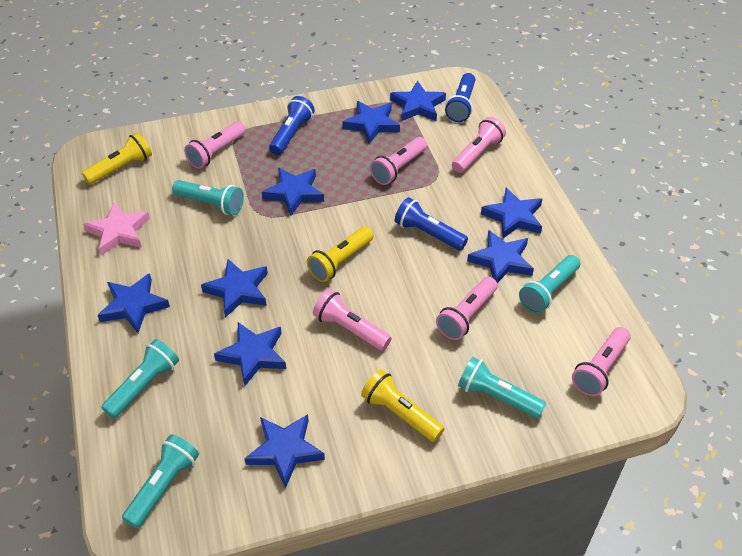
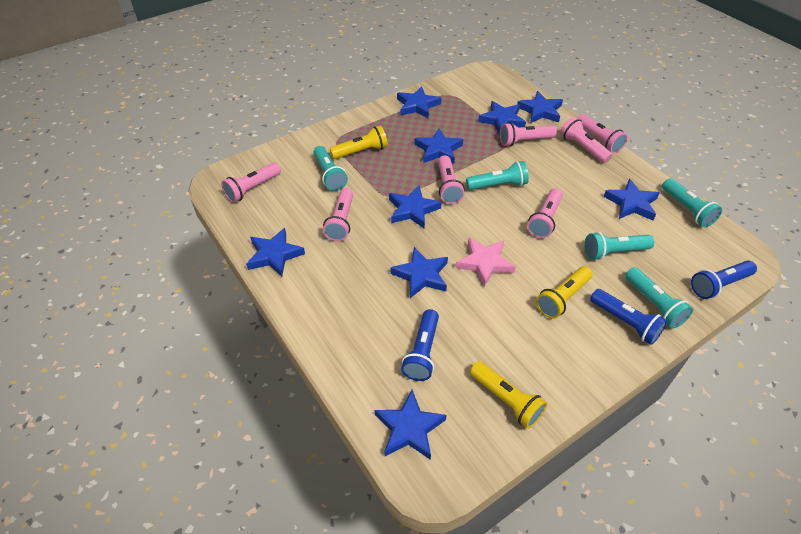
pink flashlight: [184,121,246,169] [313,289,392,351] [370,137,427,185] [436,277,498,340] [452,117,506,173] [572,327,631,396] = 6 -> [221,162,281,203] [323,188,353,241] [438,155,465,204] [500,122,557,146] [527,188,563,238] [560,117,613,163] [577,114,628,154] = 7

